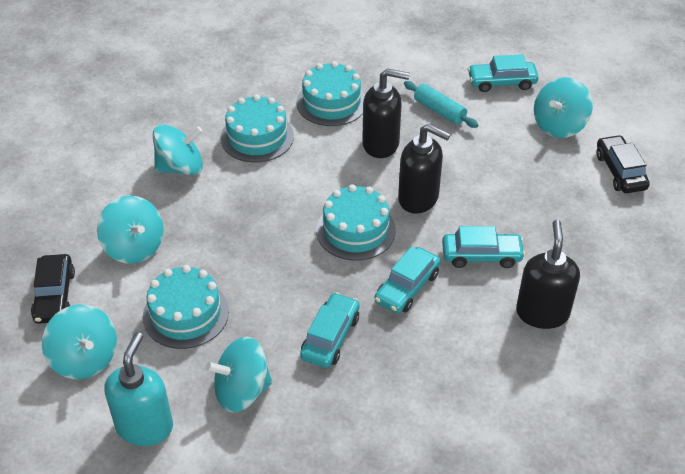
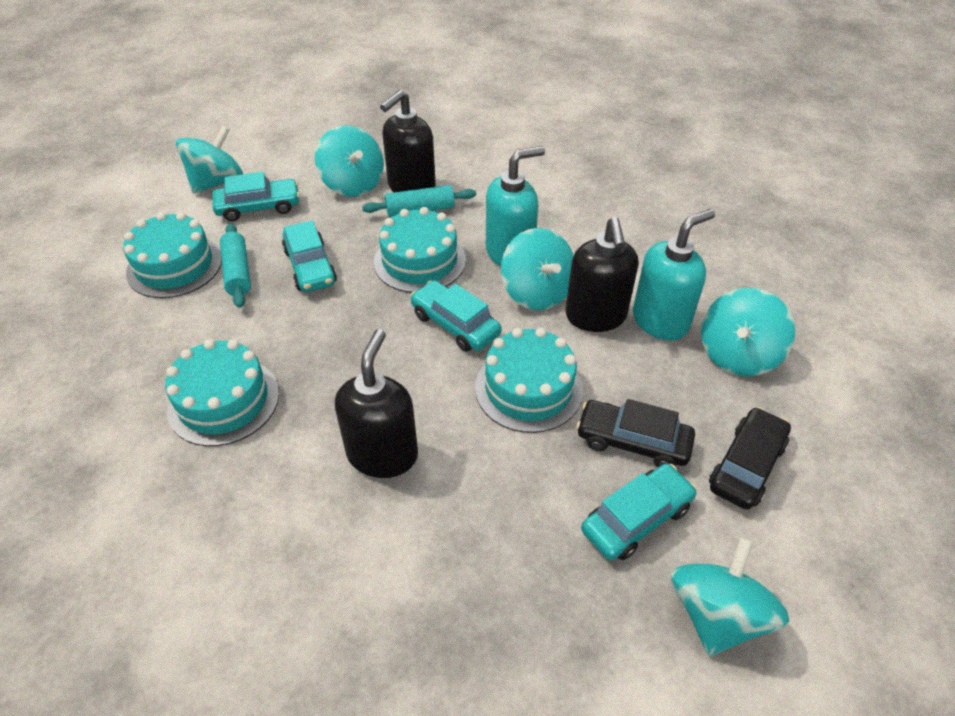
turquoise rolling pin: [404,81,478,128] = 1 -> [220,223,251,308] [362,185,476,217] = 2
turquoise soap dispenser: [104,332,173,446] = 1 -> [486,146,545,266] [633,209,715,341] = 2

